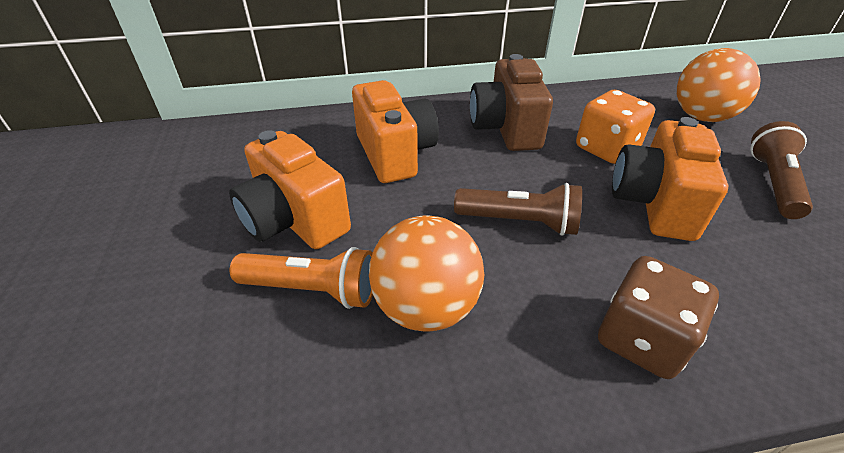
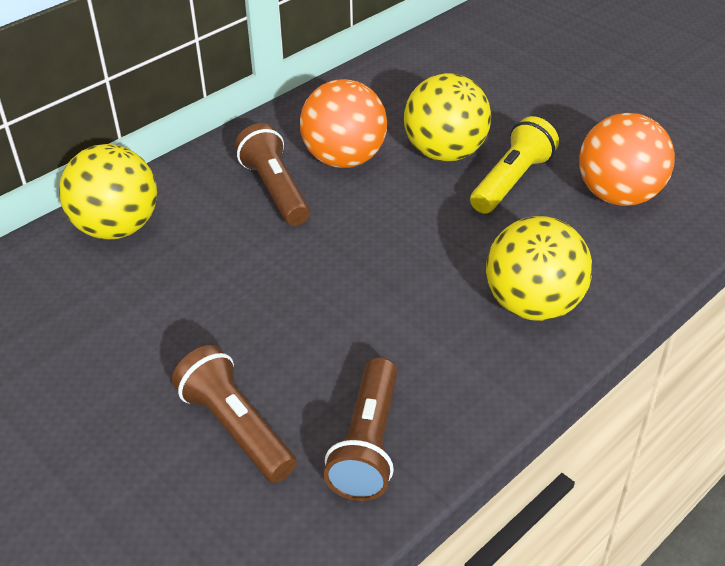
brown camera: [470,54,553,151] = 1 -> none = 0
brown dice: [598,256,719,379] = 1 -> none = 0
brown flashlight: [454,183,582,236] [750,121,813,219] = 2 -> [172,345,297,483] [235,123,310,226] [324,357,397,501] = 3
orange camera: [229,130,351,249] [352,80,439,183] [612,117,729,241] = 3 -> none = 0
orange dice: [576,90,655,164] = 1 -> none = 0
orange flashlight: [229,247,373,309] = 1 -> none = 0
yellow ball: none = 0 -> [59,144,157,239] [404,73,491,162] [486,216,592,321] = 3
yellow flashlight: none = 0 -> [470,116,559,214] = 1

